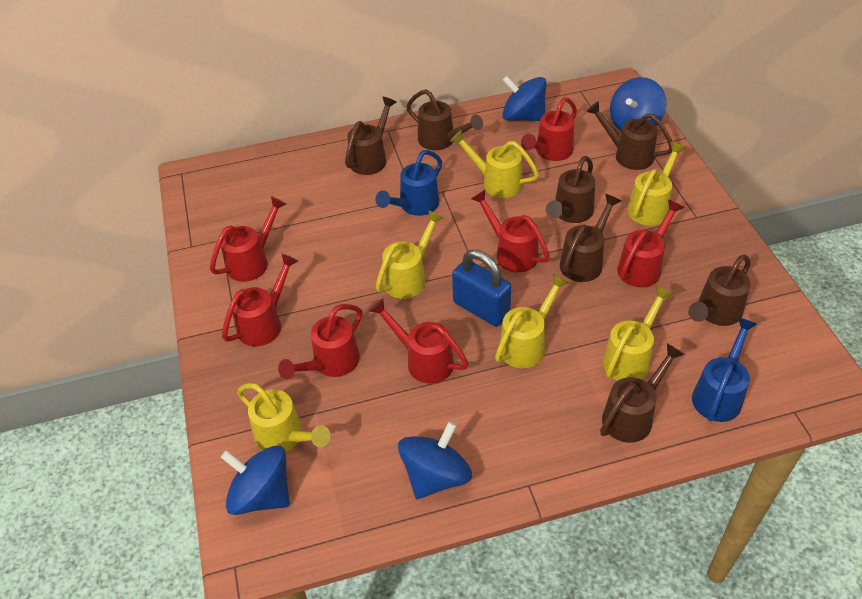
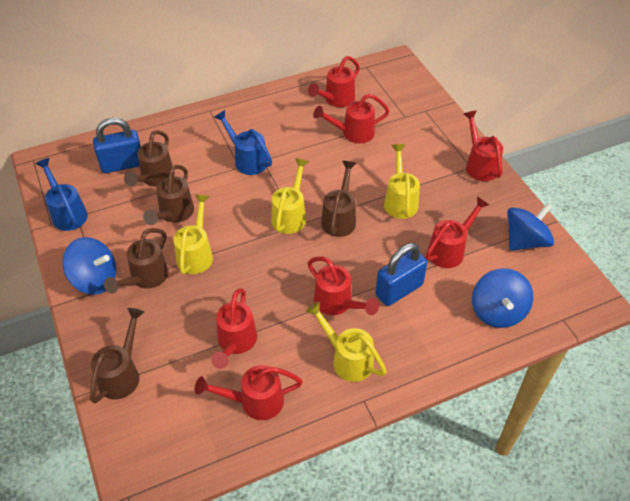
blue padlock: [452,249,511,326] = 1 -> [93,118,141,173] [375,243,428,306] = 2
blue spinning top: [221,445,290,515] [398,422,472,499] [502,76,546,121] [610,77,667,131] = 4 -> [62,237,116,295] [472,268,533,328] [507,203,554,251] = 3
brown watering can: [345,97,397,175] [406,89,483,150] [546,156,595,223] [560,194,621,282] [586,101,672,170] [600,343,685,443] [688,255,751,326] = 7 -> [90,308,144,403] [104,228,168,294] [124,130,175,186] [143,165,194,225] [321,161,356,237] = 5
yellow watering can: [237,383,330,452] [375,210,444,299] [450,130,539,198] [495,274,569,368] [602,285,673,381] [627,142,686,225] = 6 -> [173,194,213,274] [271,158,309,234] [306,302,387,382] [384,144,420,219] = 4

